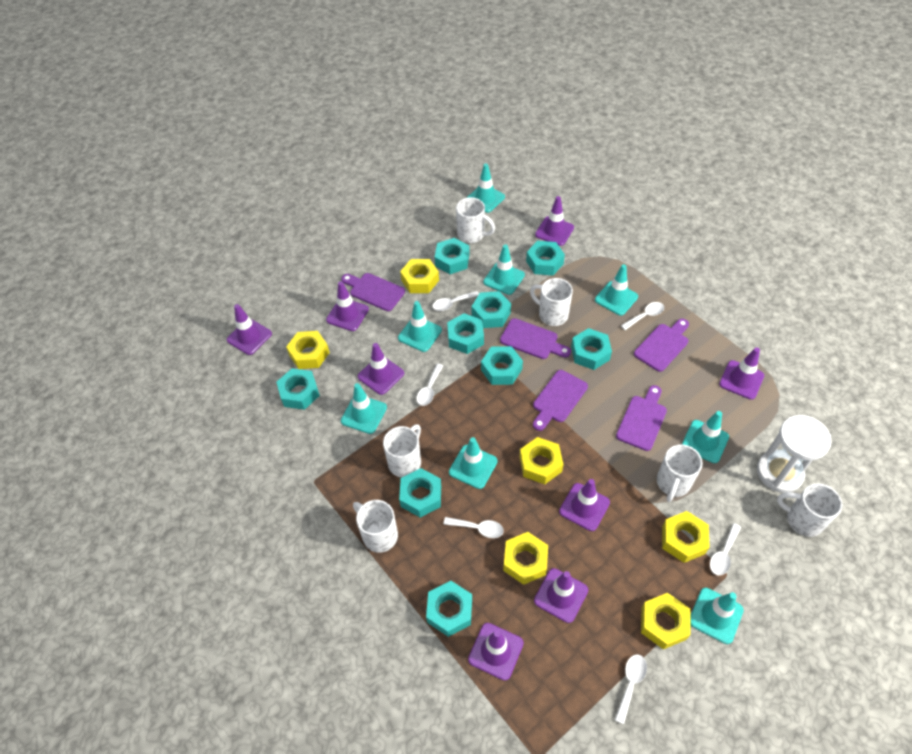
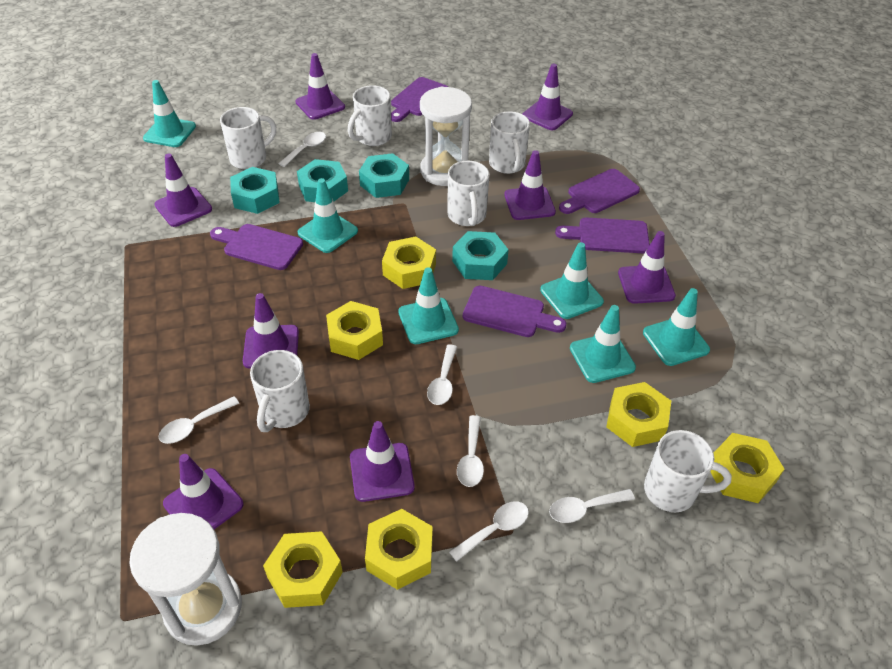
turquoise nut: [276,368,320,410] [399,468,441,518] [426,581,472,637] [435,238,469,274] [447,313,484,354] [472,291,511,328] [481,346,523,385] [526,241,565,276] [571,328,612,370] = 9 -> [230,167,280,214] [297,159,348,202] [359,153,409,198] [452,231,509,280] = 4
turquoise traffic cone: [341,383,387,434] [398,301,442,352] [449,437,498,489] [467,163,505,213] [483,244,525,295] [595,264,638,316] [682,411,729,463] [690,588,744,644] = 8 -> [143,80,196,147] [297,178,358,253] [398,268,459,344] [540,242,604,319] [570,305,636,383] [643,288,710,366] = 6
white hourglass: [757,415,832,493] = 1 -> [129,513,242,646] [420,87,472,186] = 2

